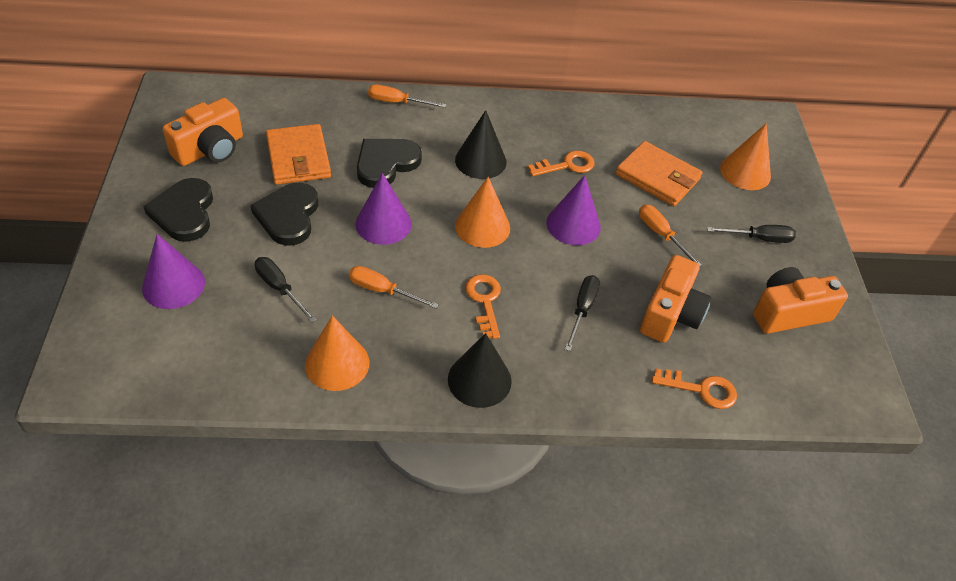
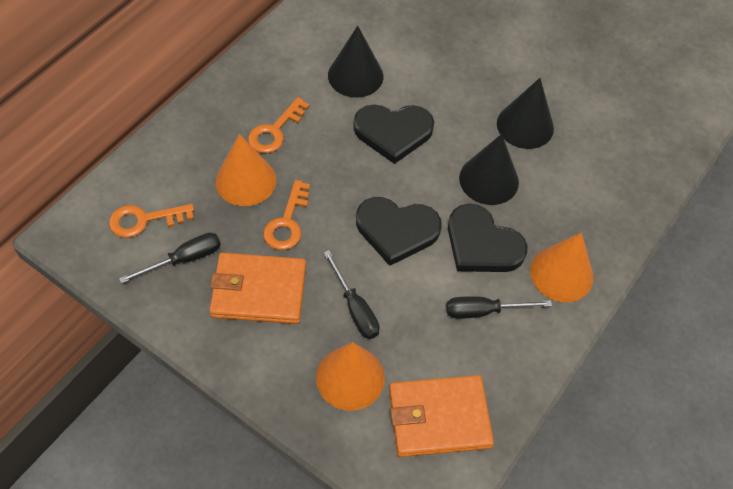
black cone: [448,333,512,408] [455,110,507,179] = 2 -> [328,26,383,97] [459,134,519,205] [497,78,554,149] = 3
orange camera: [163,98,243,166] [640,255,711,343] [753,267,848,334] = 3 -> none = 0
orange screwdriver: [349,266,439,309] [368,84,446,108] [639,204,702,267] = 3 -> none = 0
purple cone: [142,234,205,309] [355,173,412,245] [546,175,601,245] = 3 -> none = 0

